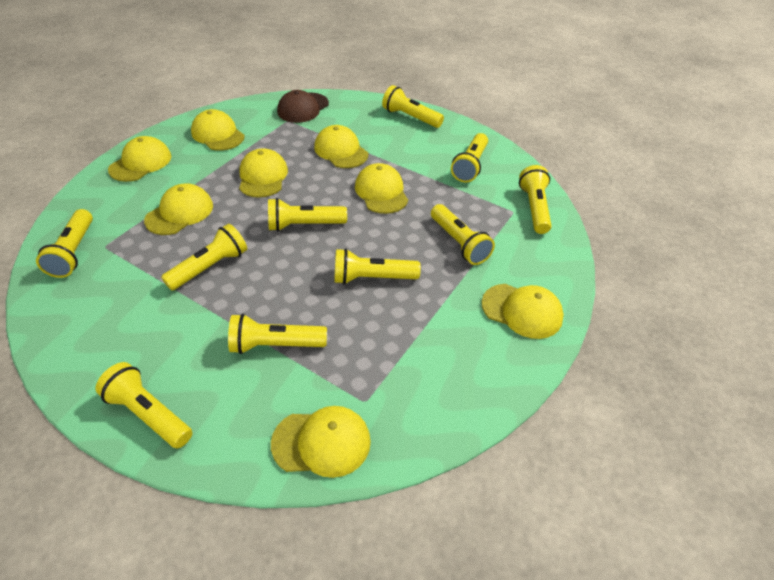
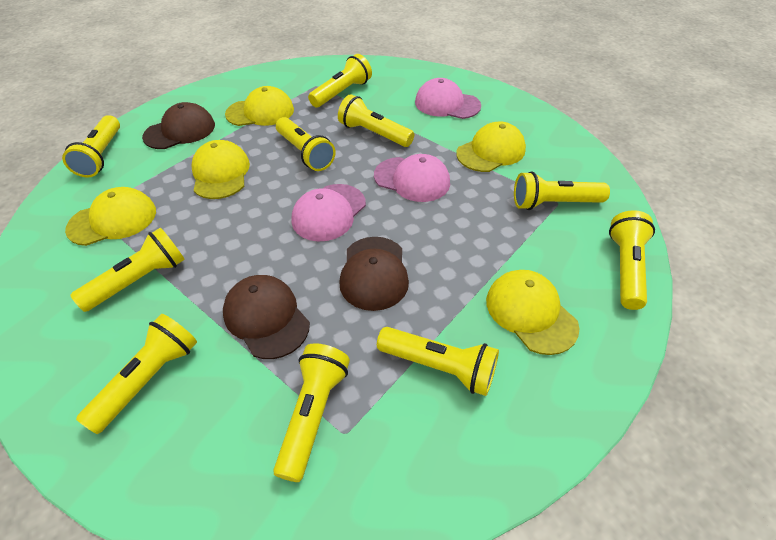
brown cap: [277,90,329,123] = 1 -> [142,102,215,149] [223,275,310,359] [339,237,409,311] = 3
pink cap: none = 0 -> [292,184,366,242] [374,154,450,202] [415,78,481,119] = 3
yellow cap: [108,136,171,182] [144,184,213,235] [191,109,244,151] [239,148,288,198] [271,406,371,478] [314,125,368,168] [355,163,408,214] [481,284,564,339] = 8 -> [65,187,156,246] [191,140,250,199] [225,86,294,126] [456,121,526,172] [486,270,579,355] = 5

